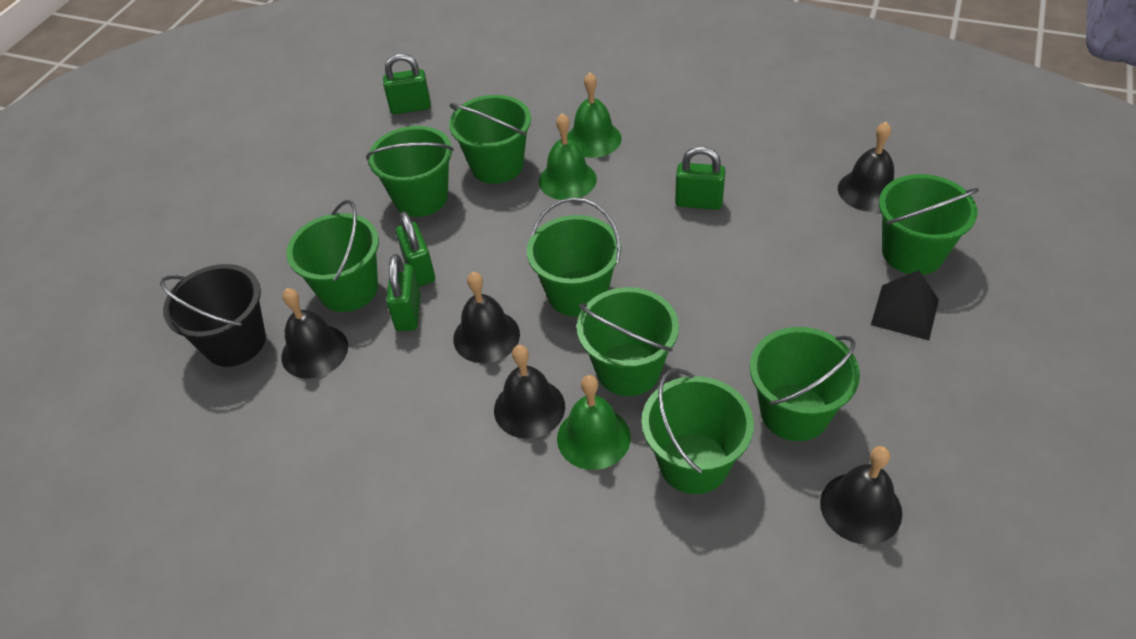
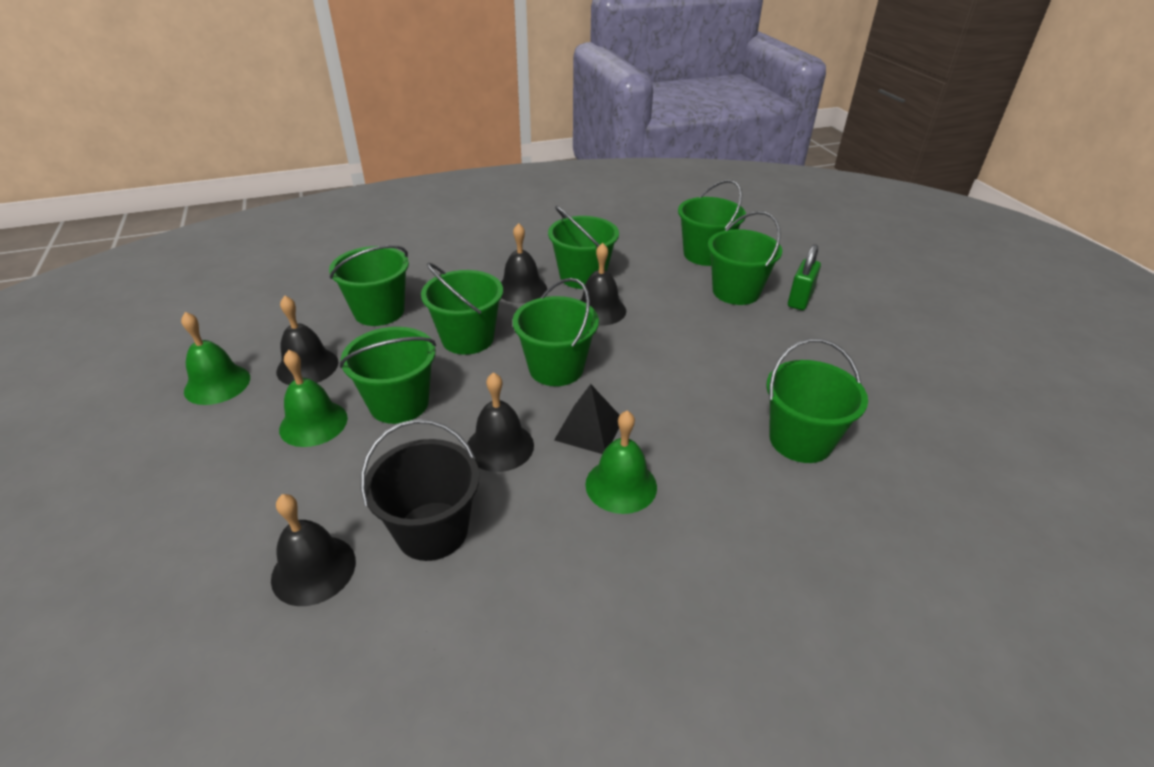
green padlock: [383,53,431,114] [386,254,421,331] [396,212,435,287] [675,146,726,210] = 4 -> [788,244,821,310] = 1

